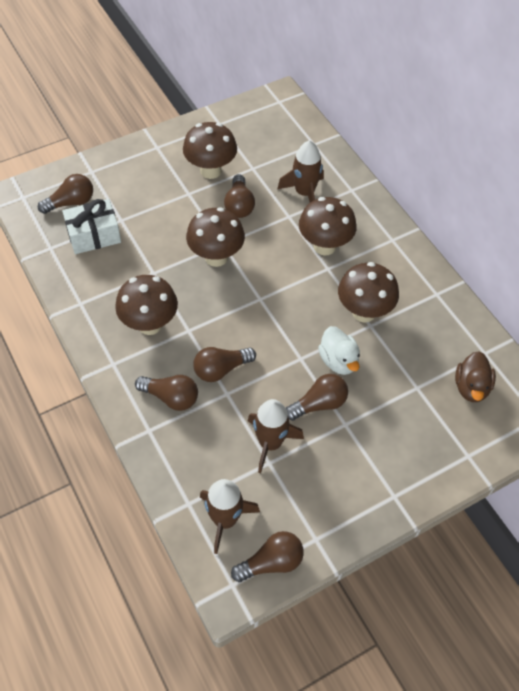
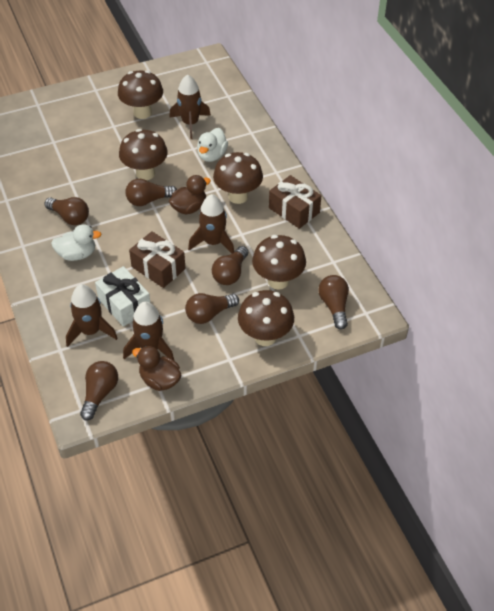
brown duck: [455,351,496,402] = 1 -> [132,346,181,391] [169,175,211,214] = 2
brown gift: none = 0 -> [129,231,186,288] [269,175,321,229] = 2
brown rocket: [200,479,260,554] [248,399,304,473] [277,140,324,202] = 3 -> [66,284,117,347] [123,301,174,360] [169,75,211,139] [188,194,234,254] = 4
white duck: [318,326,360,375] = 1 -> [51,224,101,261] [197,128,228,162] = 2

